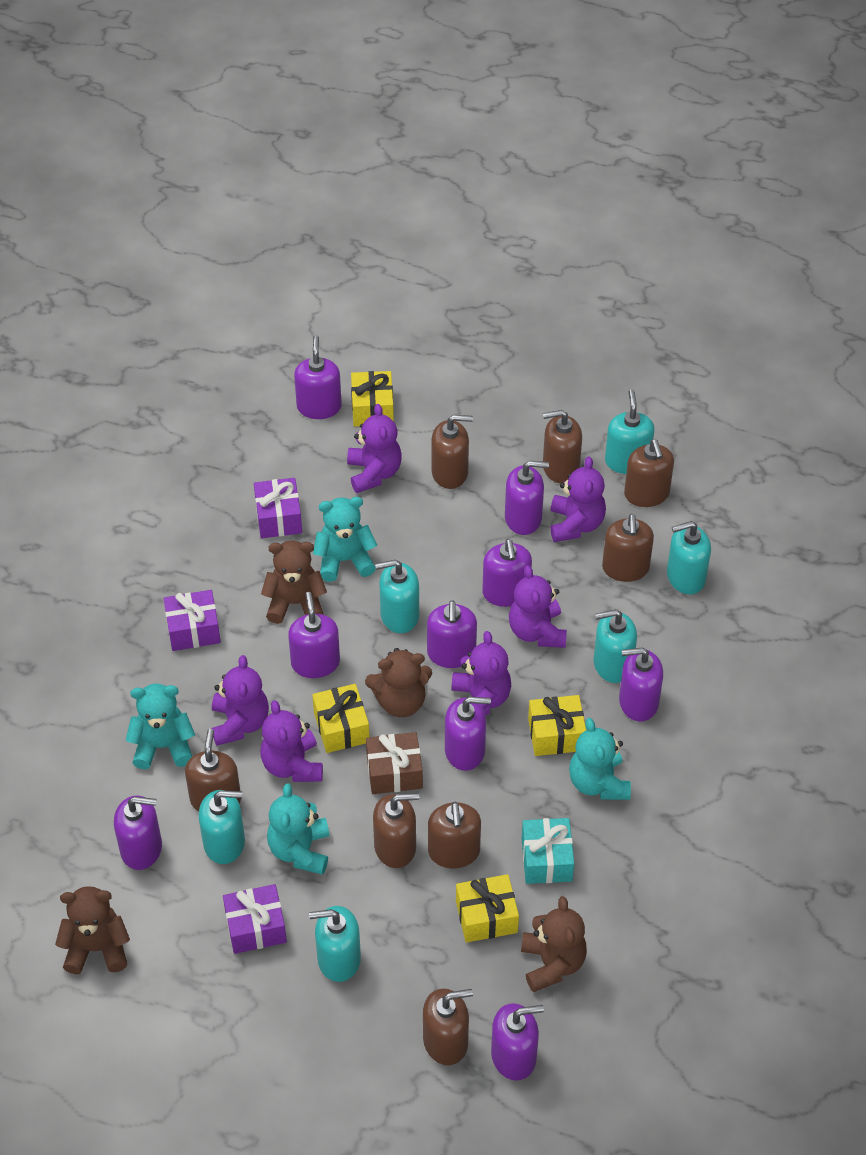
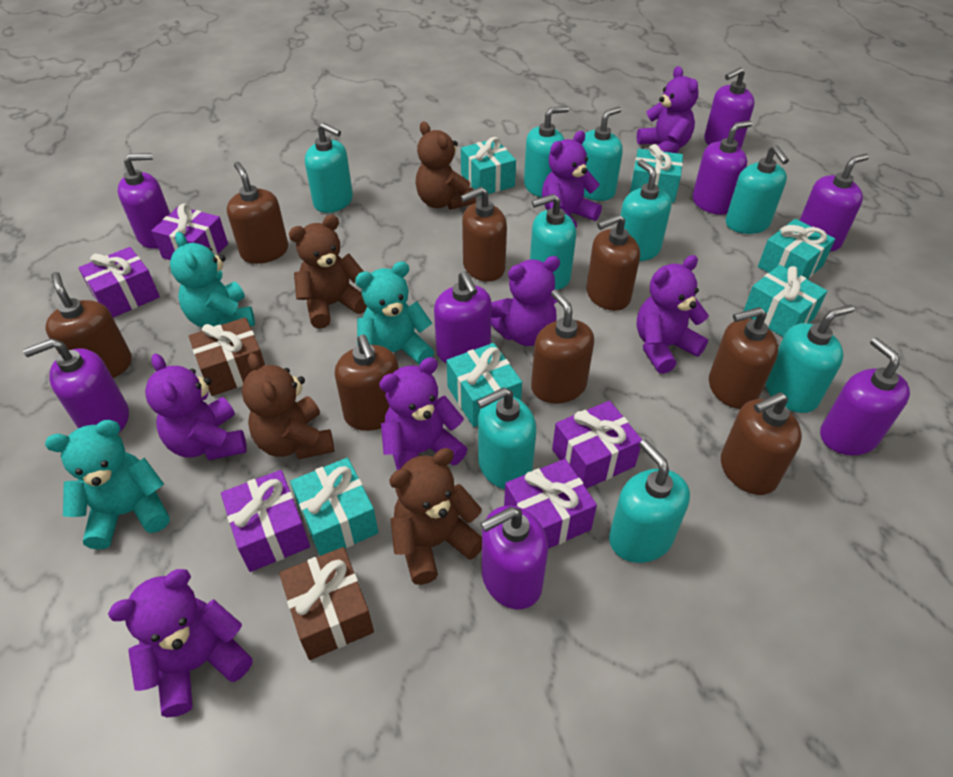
brown gift: [366,732,423,794] = 1 -> [189,317,265,396] [279,547,374,660] = 2
purple gift: [164,590,221,651] [223,884,287,954] [254,478,302,538] = 3 -> [78,247,160,318] [151,204,228,260] [221,470,310,572] [504,459,597,549] [552,401,642,489] = 5
purple soap dispenser: [114,795,162,870] [288,592,340,678] [294,335,342,419] [427,600,477,668] [445,697,491,771] [482,539,532,607] [491,1003,544,1080] [505,461,549,535] [619,648,663,722] = 9 -> [23,339,129,432] [118,153,170,249] [434,271,492,364] [481,506,548,610] [692,120,753,215] [704,67,755,148] [799,154,869,251] [820,337,910,455] = 8
purple teddy bear: [211,655,269,746] [260,700,323,782] [347,404,402,493] [451,631,511,716] [509,565,567,648] [550,456,606,542] = 6 -> [108,569,253,717] [145,353,247,460] [379,357,467,470] [491,256,560,346] [542,131,602,227] [637,66,699,153] [637,255,709,374] = 7
turquoise gift: [521,818,574,884] = 1 -> [290,458,378,556] [446,343,522,427] [461,137,516,196] [630,144,683,203] [743,265,828,337] [758,219,835,279] = 6
turquoise soap dispenser: [199,790,245,864] [309,906,361,982] [375,560,419,633] [594,609,637,683] [605,389,654,474] [667,521,711,595] = 6 -> [305,123,353,213] [477,387,536,489] [524,106,569,198] [530,194,576,290] [581,106,623,201] [609,439,690,563] [621,159,672,261] [725,145,789,234] [766,305,854,413] = 9
turquoise teddy bear: [126,684,195,769] [267,783,329,875] [313,497,377,582] [569,718,631,800] = 4 -> [45,420,170,550] [170,232,255,327] [355,261,434,365] = 3
yellow gift: [312,684,369,753] [351,371,394,427] [456,874,519,943] [528,695,586,756] = 4 -> none = 0

